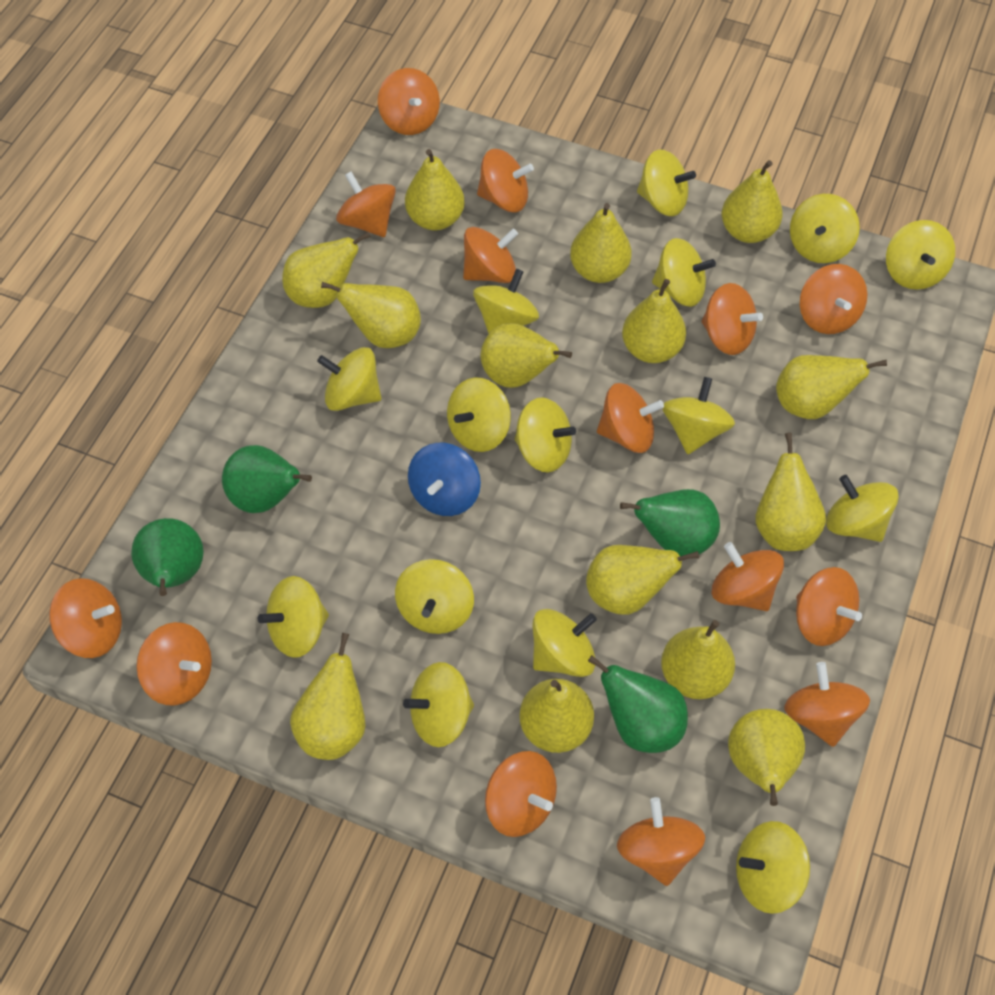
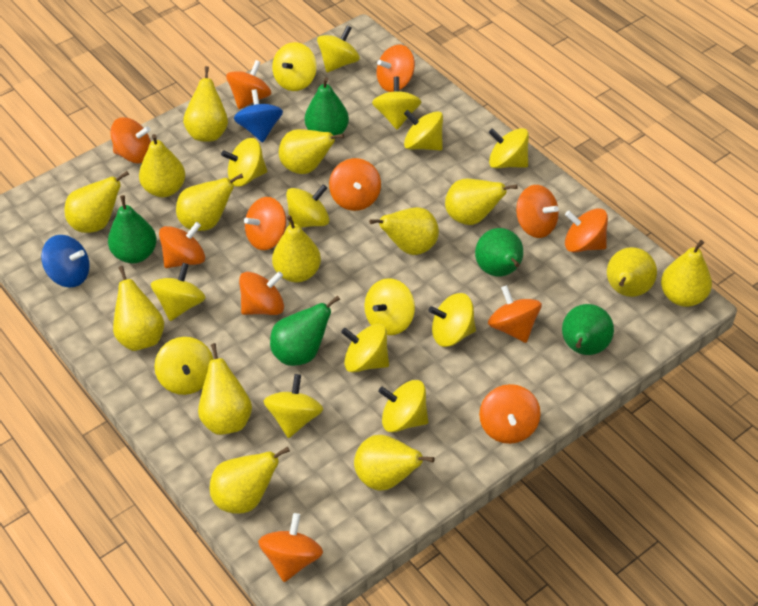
blue spinning top: [408,443,481,516] = 1 -> [41,235,90,287] [234,89,283,142] = 2
green pear: [131,518,204,596] [222,445,312,513] [588,655,688,753] [620,489,720,556] = 4 -> [108,195,157,263] [270,295,340,366] [305,77,349,136] [475,228,523,277] [562,304,614,355] = 5
orange spinning top: [49,578,122,658] [136,622,212,705] [336,172,396,237] [378,68,440,135] [463,227,518,283] [477,149,534,212] [485,751,557,837] [597,383,664,453] [617,797,705,886] [702,283,763,355] [712,542,784,611] [784,662,870,747] [796,567,862,646] [800,264,867,334] = 14 -> [110,117,151,164] [159,222,205,268] [226,60,272,109] [239,271,284,315] [244,197,286,250] [258,513,323,582] [329,158,381,211] [377,45,415,92] [479,384,541,444] [488,285,542,343] [516,185,559,238] [565,208,608,252] = 12
yellow spinning top: [258,576,329,658] [317,347,381,411] [395,559,474,634] [403,662,474,747] [447,378,511,452] [473,269,539,334] [515,397,576,472] [533,609,597,677] [637,150,696,216] [652,238,716,307] [662,377,735,454] [736,821,810,914] [790,194,860,263] [826,475,899,542] [886,220,955,290] = 15 -> [151,263,206,321] [154,337,213,395] [221,138,267,187] [264,374,323,438] [272,42,317,91] [286,185,330,228] [317,26,360,72] [341,324,389,372] [364,278,415,335] [372,77,421,130] [378,380,428,432] [404,110,443,151] [429,293,476,347] [489,128,529,168] = 14

